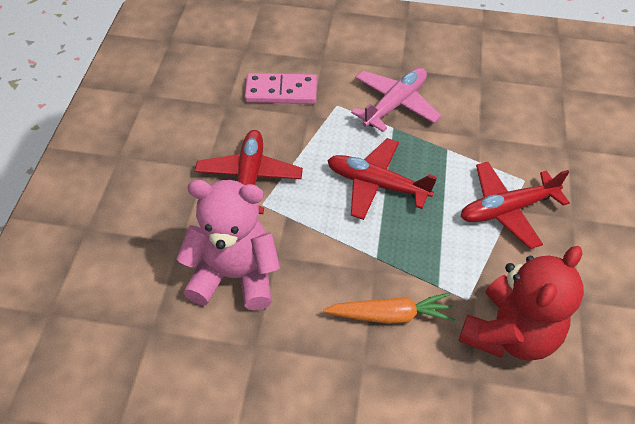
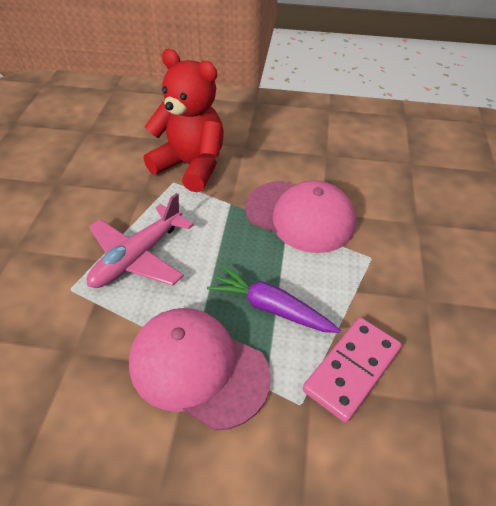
orange carrot: [323,293,455,324] = 1 -> none = 0
pink cap: none = 0 -> [129,308,271,431] [245,180,356,253] = 2
pink teddy bear: [176,180,280,311] = 1 -> none = 0
purple carrot: none = 0 -> [207,266,341,333] = 1
red plane: [195,130,303,214] [327,138,437,220] [460,162,570,249] = 3 -> none = 0

